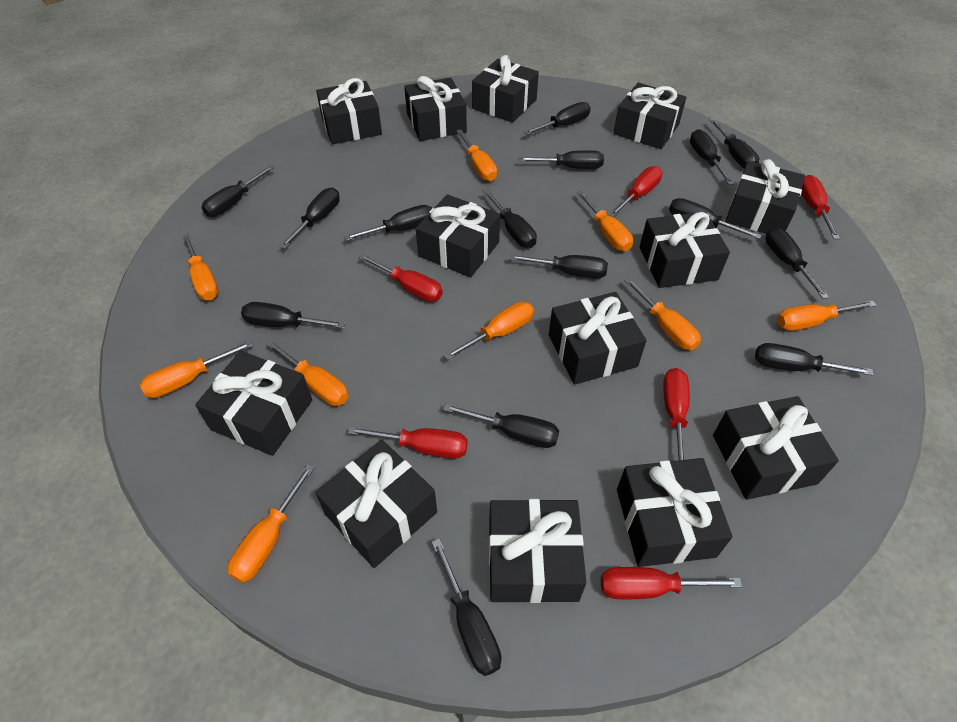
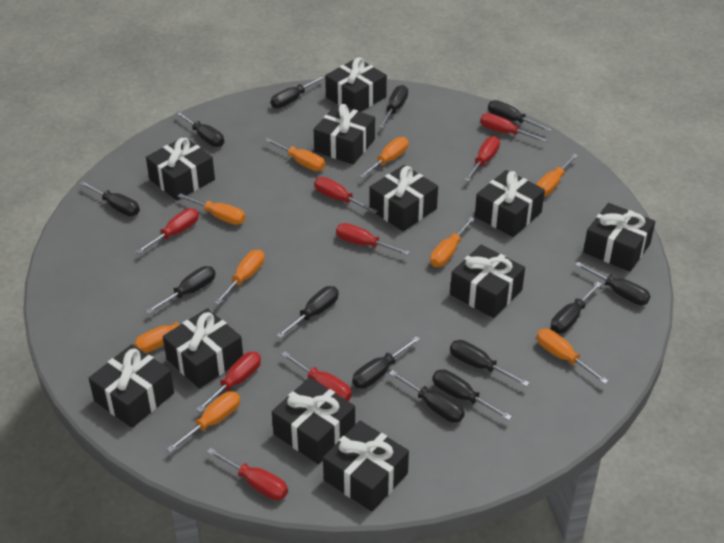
black gift: [195,351,312,456] [315,440,437,568] [316,78,382,144] [404,76,467,141] [416,194,500,278] [472,55,539,123] [489,499,586,603] [549,292,647,385] [613,83,686,149] [617,458,733,567] [640,212,730,288] [713,396,839,500] [725,159,805,234] = 13 -> [89,344,174,428] [146,137,215,201] [163,308,243,389] [272,377,355,464] [314,104,375,164] [323,421,409,512] [325,57,387,112] [369,165,438,231] [450,245,525,318] [475,170,545,237] [583,203,655,272] = 11
black screwdriver: [201,165,275,217] [241,302,345,328] [279,188,340,249] [344,205,432,241] [432,538,501,676] [443,404,559,448] [483,189,537,248] [509,255,608,279] [518,150,604,169] [523,102,591,135] [669,198,761,239] [690,129,734,185] [709,118,759,169] [755,343,873,376] [765,227,829,299] = 15 -> [80,181,140,216] [146,266,216,314] [175,111,224,147] [271,75,325,108] [276,286,339,338] [352,336,420,389] [379,85,408,128] [388,370,465,422] [432,369,512,420] [450,340,529,387] [488,100,552,132] [551,281,602,334] [575,262,650,305] = 13
red screwdriver: [348,427,468,459] [358,253,443,302] [601,567,742,599] [609,166,662,217] [663,368,690,460] [801,175,840,239] = 6 -> [136,208,199,254] [196,352,261,413] [207,448,288,500] [281,351,352,401] [314,177,378,214] [336,223,410,255] [465,136,500,182] [480,113,548,142] = 8

